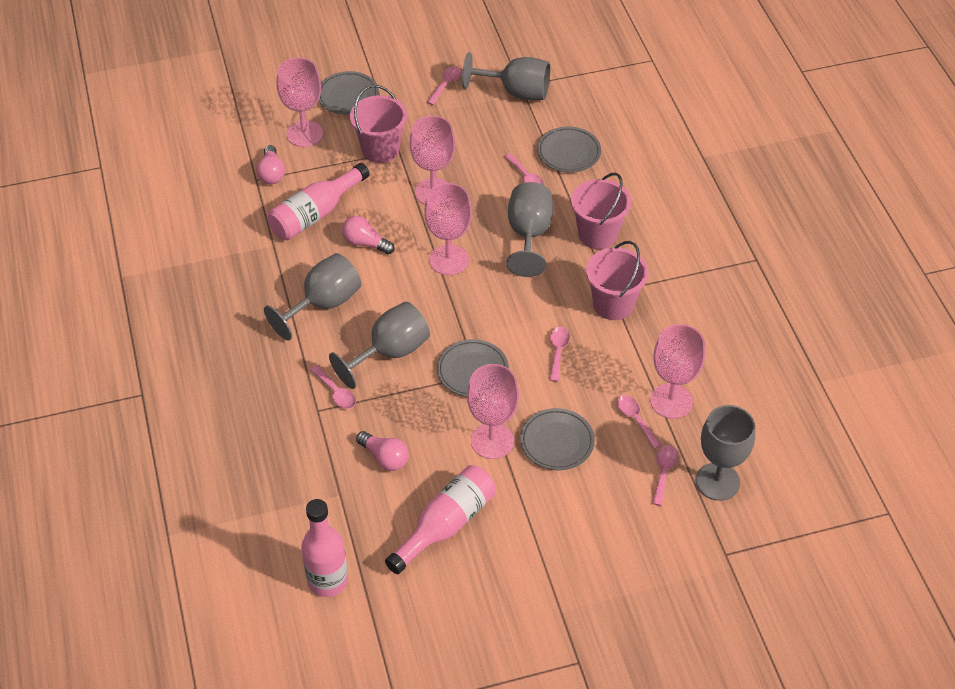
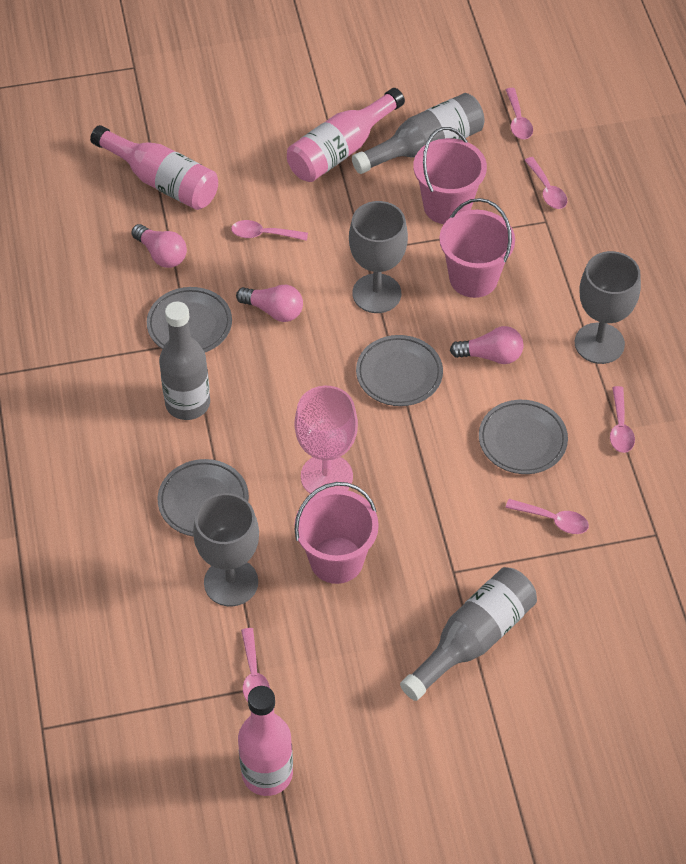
grey bottle: none = 0 -> [159,302,210,420] [352,93,485,174] [400,567,537,701] = 3
grey goblet: [264,253,362,340] [329,302,430,389] [462,52,550,100] [506,182,553,277] [696,405,755,501] = 5 -> [193,493,259,607] [349,201,408,313] [575,251,641,364] = 3
pink goblet: [277,58,323,147] [410,116,455,205] [425,183,472,275] [467,364,519,459] [650,324,705,419] = 5 -> [295,386,358,494] = 1

